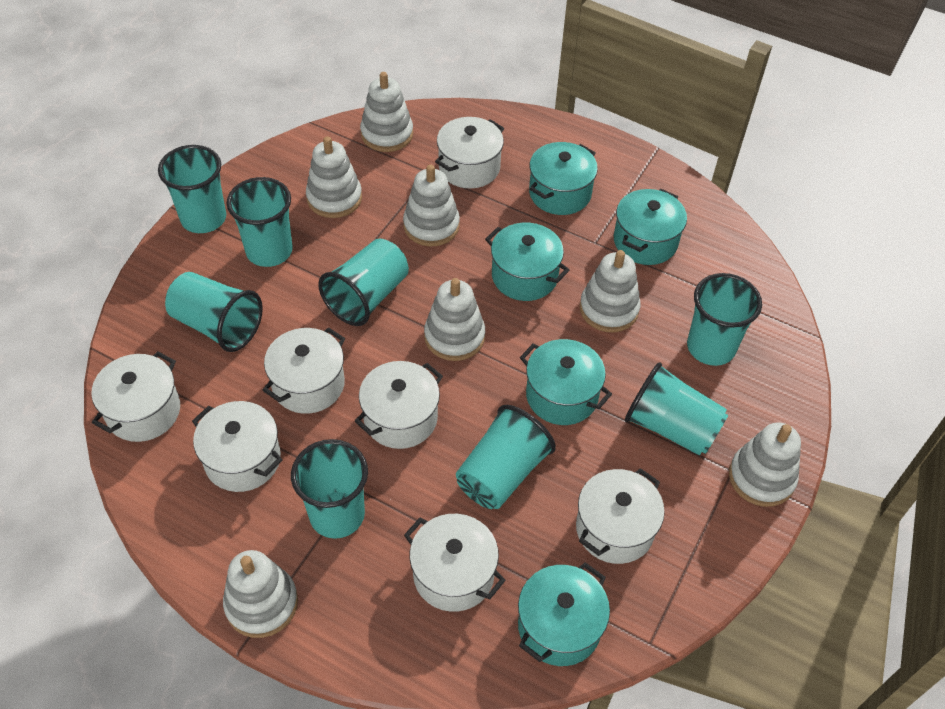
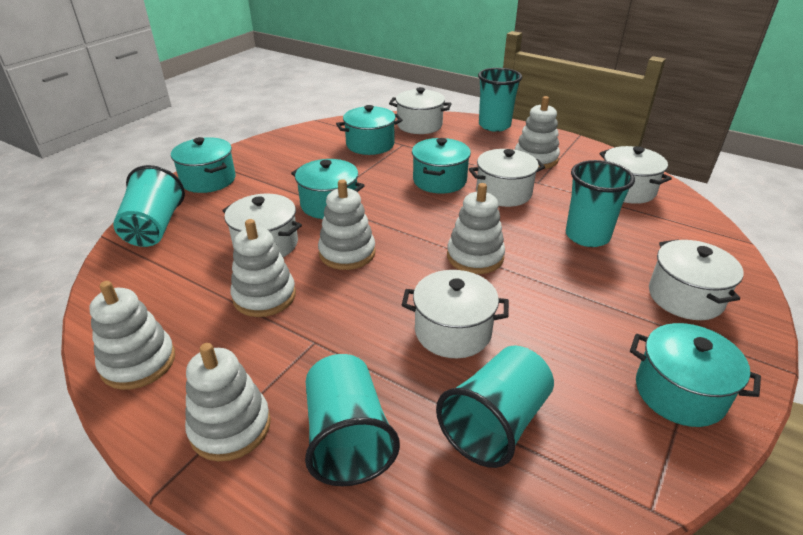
turquoise cup: [158,145,226,233] [165,272,263,352] [227,177,293,267] [291,439,368,539] [318,238,409,326] [456,405,556,509] [625,362,728,456] [687,273,762,366] = 8 -> [113,165,185,247] [305,354,400,486] [436,345,554,468] [478,68,522,132] [566,160,635,247] = 5
white pot: [91,352,180,442] [192,401,282,492] [263,327,345,414] [355,361,443,449] [404,514,506,612] [435,117,504,188] [576,468,665,564] = 7 -> [222,194,302,257] [389,87,452,134] [402,270,509,358] [469,149,545,207] [600,146,672,204] [649,239,744,320] = 6
white stacking toy: [223,550,298,638] [306,136,362,218] [360,72,413,152] [403,165,460,246] [424,278,485,361] [580,250,641,332] [729,422,801,507] = 7 -> [90,281,175,390] [185,343,271,461] [231,219,296,317] [318,179,376,270] [447,183,505,274] [515,96,560,169] = 6

